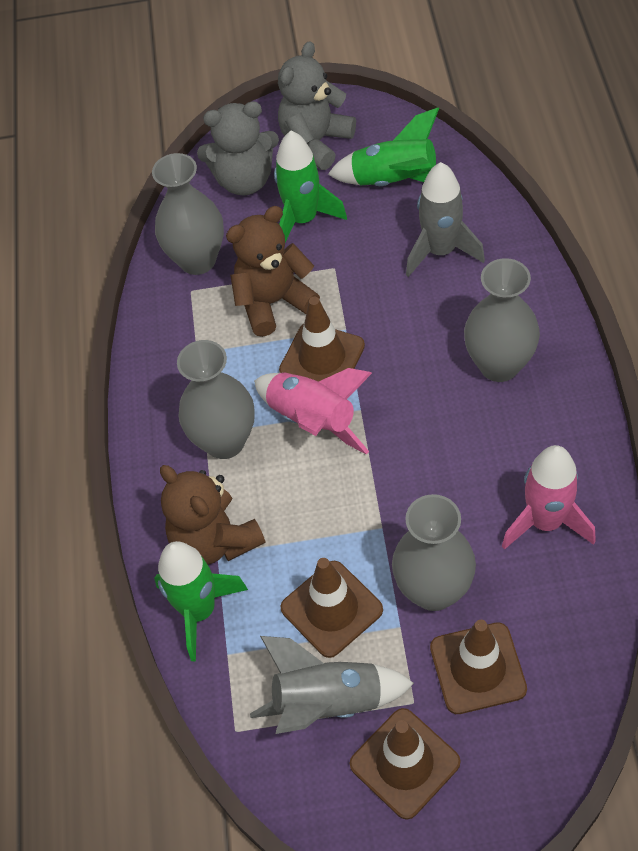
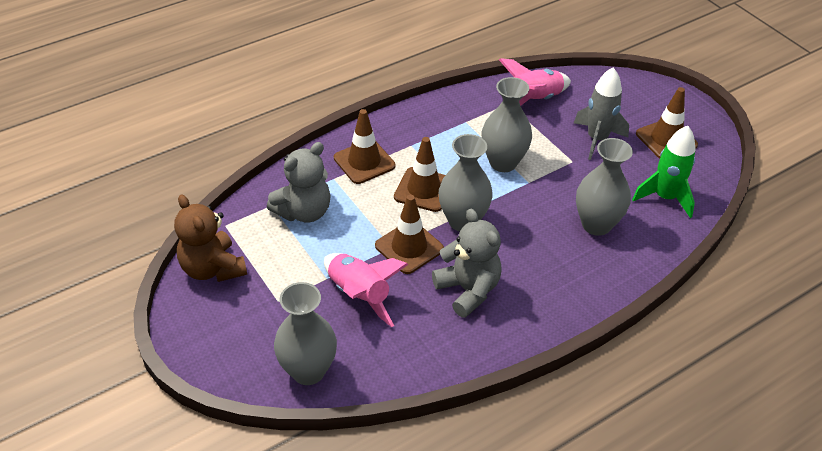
brown teddy bear: [160,465,265,564] [226,206,320,337] = 2 -> [174,194,247,282] = 1
green rocket: [154,541,248,661] [274,131,347,242] [328,108,439,186] = 3 -> [632,126,696,218] = 1
grey rocket: [250,636,414,734] [406,162,485,277] = 2 -> [574,68,629,160] = 1

